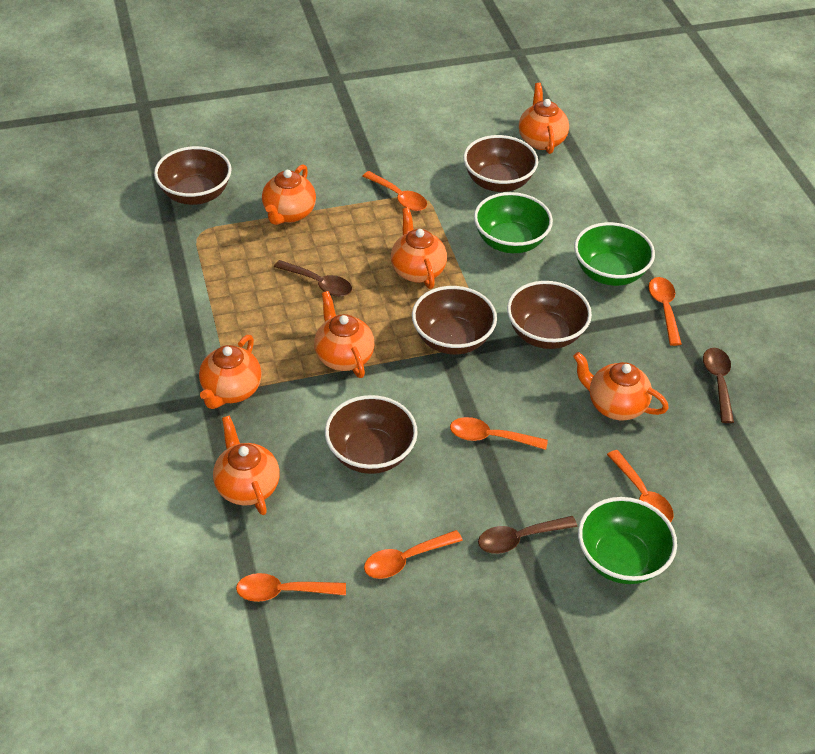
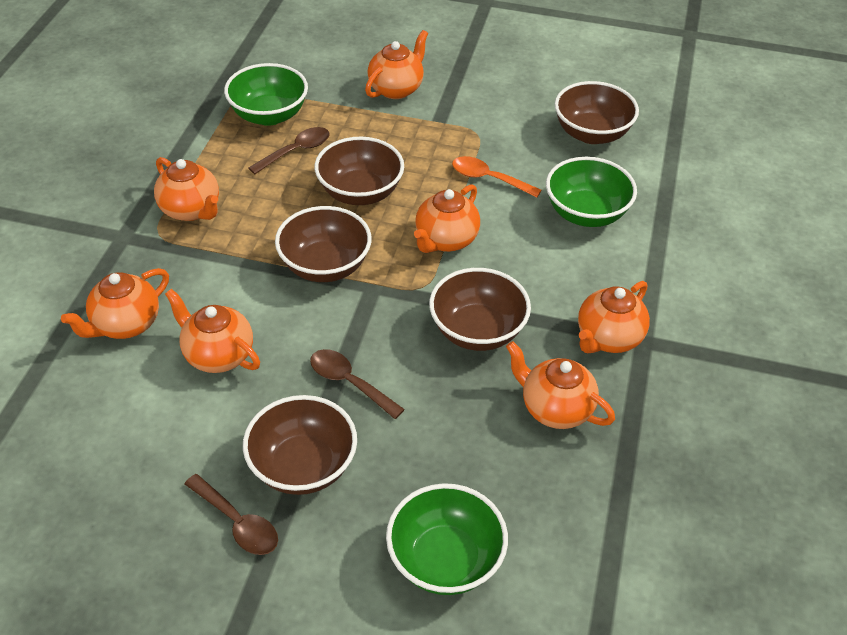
orange spoon: [236,573,346,602] [363,171,427,211] [364,530,463,579] [450,417,548,450] [607,450,674,523] [648,277,682,346] = 6 -> [452,156,541,198] = 1

